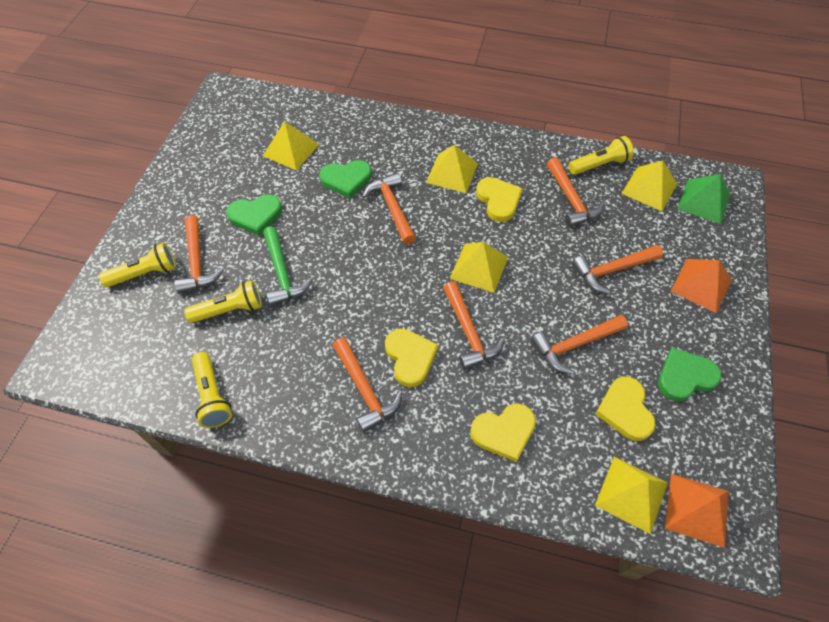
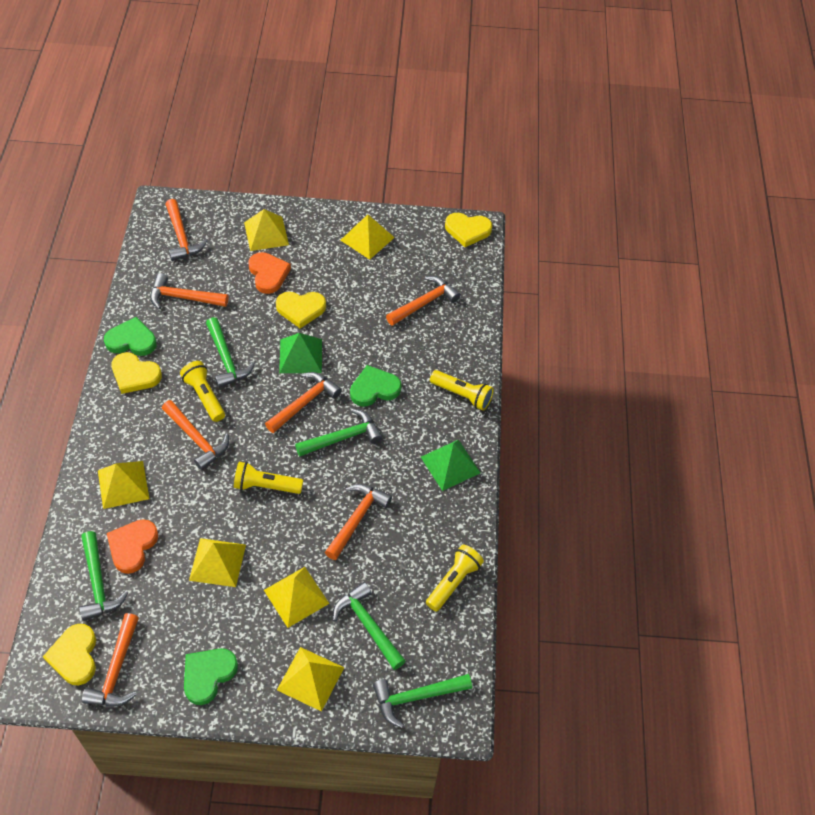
green hammer: [263,227,313,306] = 1 -> [79,531,128,621] [206,317,255,388] [295,408,382,456] [333,582,406,670] [373,674,472,728] = 5
green pyramid: [678,174,730,224] = 1 -> [279,333,322,373] [421,440,481,491] = 2
orange heart: none = 0 -> [107,519,158,574] [248,252,291,294] = 2
orange pyramid: [665,474,729,548] [671,259,732,313] = 2 -> none = 0
yellow pyramid: [263,121,319,171] [426,145,478,193] [450,242,508,293] [595,457,668,534] [621,161,677,211] = 5 -> [98,461,149,509] [189,538,246,587] [244,209,289,251] [264,567,330,628] [277,647,344,712] [340,214,395,260] = 6

